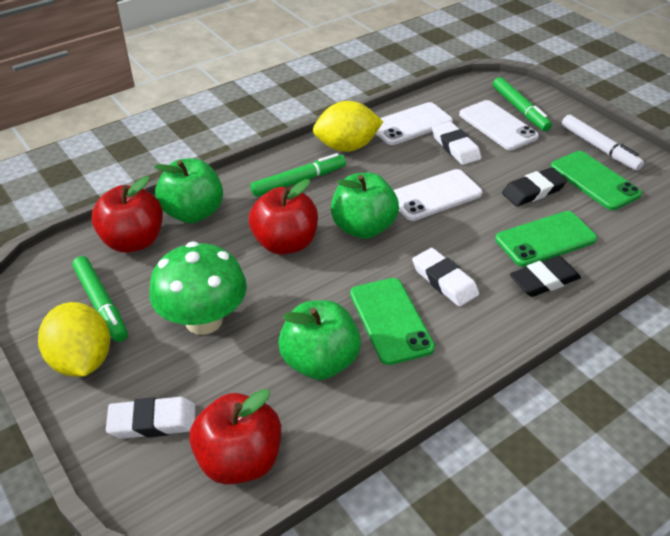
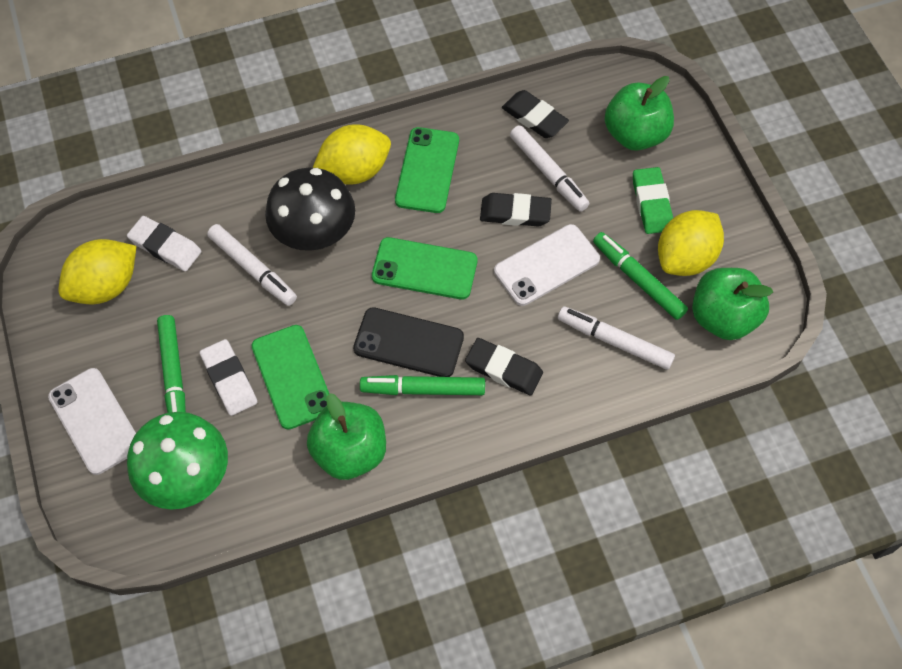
black eraser: [502,167,568,206] [510,256,581,297] = 2 -> [465,338,543,395] [480,193,552,227] [502,90,569,138] = 3
black mushroom: none = 0 -> [265,168,355,251] = 1
black phone: none = 0 -> [353,307,464,377] = 1
green eraser: none = 0 -> [633,167,673,234] = 1
red apple: [91,176,163,253] [189,389,281,485] [249,179,318,255] = 3 -> none = 0
white eraser: [106,397,195,439] [412,248,479,307] [432,122,481,165] = 3 -> [127,216,202,271] [200,339,257,416] = 2
white marker: [562,115,644,171] = 1 -> [207,224,297,306] [510,125,589,212] [558,306,675,370] = 3
white phone: [376,102,453,145] [393,169,482,221] [459,100,539,150] = 3 -> [48,368,136,475] [494,224,600,306] = 2
yellow lemon: [38,302,110,377] [313,101,383,152] = 2 -> [58,239,136,304] [313,124,391,185] [658,210,724,276] = 3

